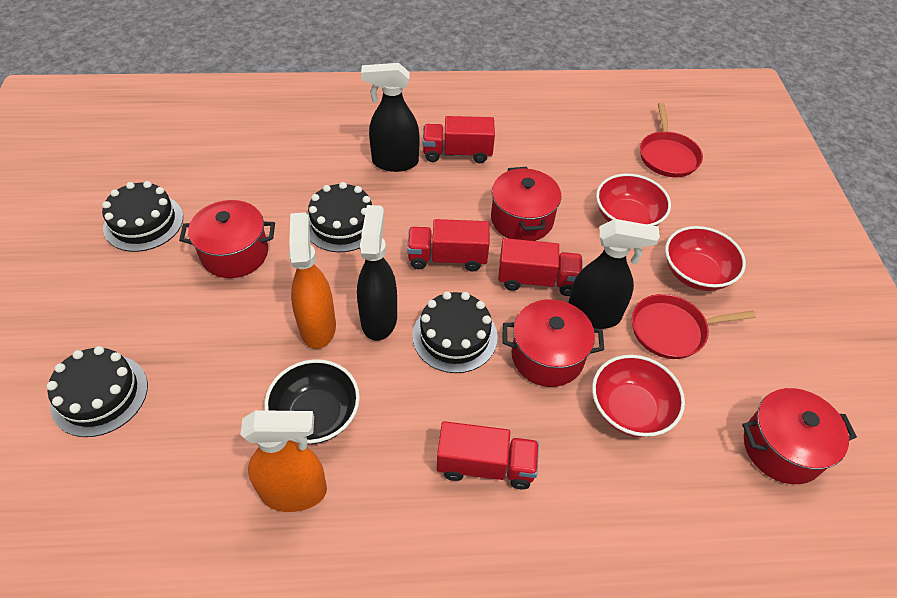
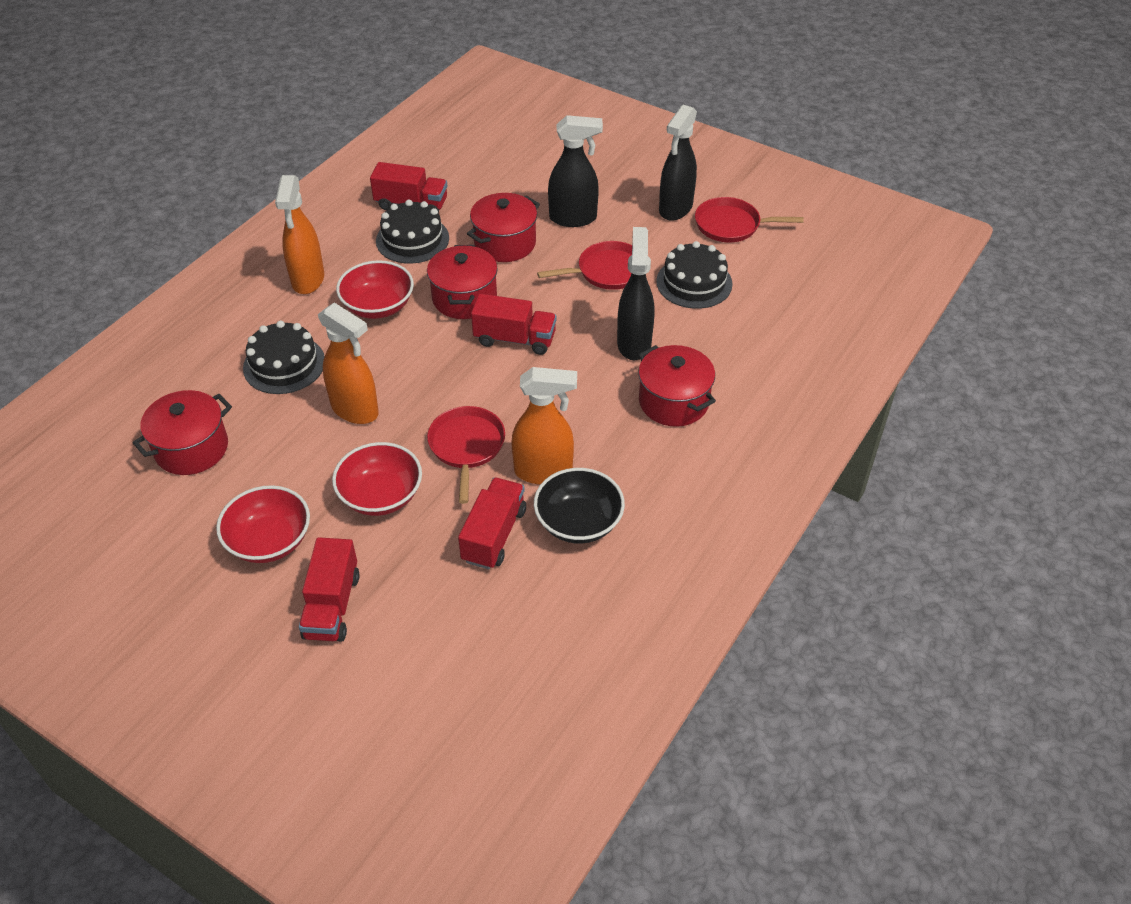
black cake: [46,346,148,437] [102,181,183,252] [307,182,372,252] [412,291,498,373] = 4 -> [243,321,325,394] [376,200,449,264] [656,241,733,309] = 3
orange spray bottle: [240,410,327,512] [289,212,336,349] = 2 -> [275,175,324,294] [318,303,379,424] [511,367,577,485] = 3
red pan: [632,294,756,359] [640,103,703,177] = 2 -> [427,406,505,504] [537,241,632,290] [695,197,804,242] = 3

